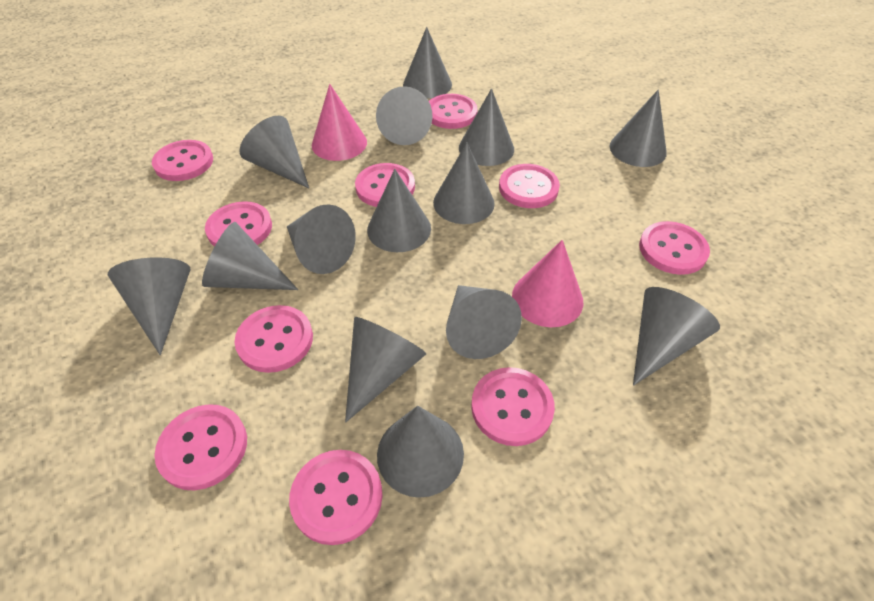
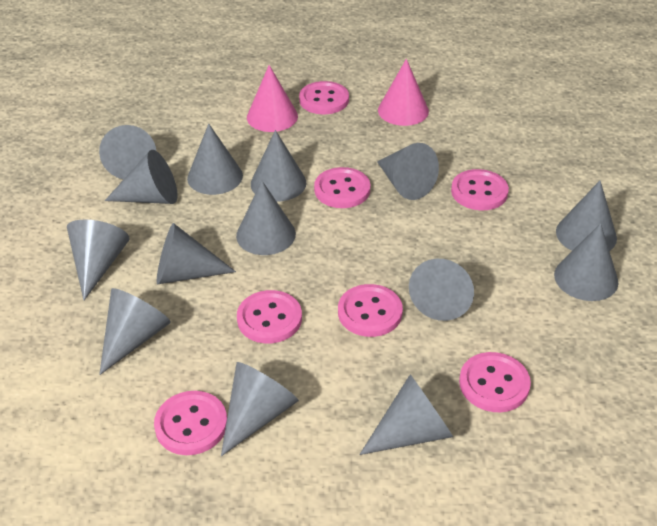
pink button: [152,140,213,181] [154,404,247,490] [205,201,272,247] [235,305,313,373] [289,450,383,545] [355,163,415,207] [429,94,478,129] [471,367,555,446] [499,164,560,208] [639,221,710,275] = 10 -> [154,391,227,455] [237,290,302,343] [299,81,349,114] [314,167,370,208] [338,284,403,337] [451,169,509,210] [459,352,531,412] = 7

